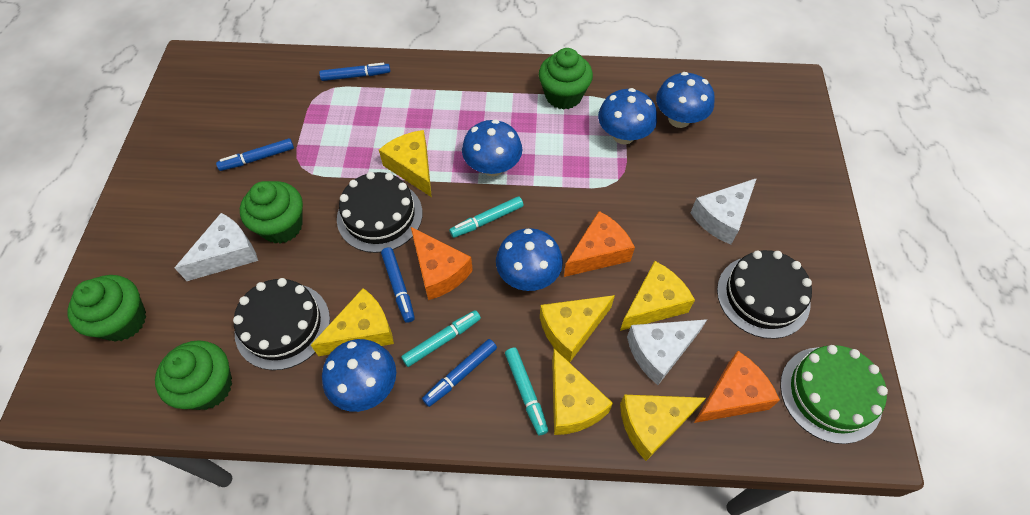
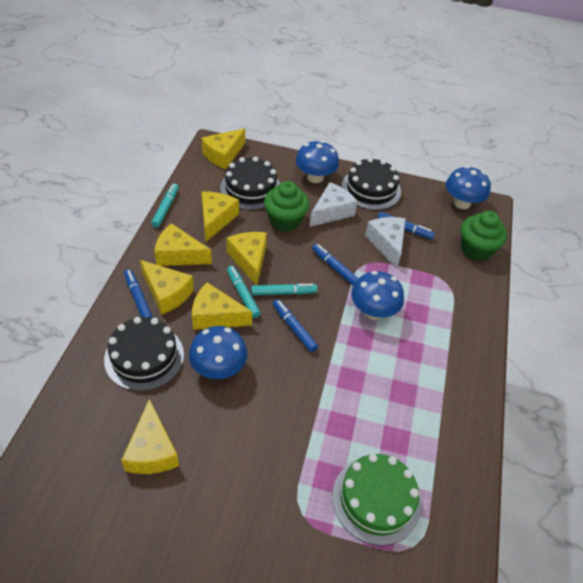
blue mushroom: [322,339,396,412] [462,119,522,176] [496,228,563,291] [598,88,657,145] [656,72,715,128] = 5 -> [189,326,247,379] [296,140,339,183] [351,271,404,320] [446,166,491,209] = 4
green cupcake: [67,275,146,342] [155,340,232,410] [240,181,303,244] [539,48,593,110] = 4 -> [264,181,309,232] [461,211,507,261] = 2
orange cheese: [411,227,473,300] [564,211,635,277] [694,351,780,423] = 3 -> none = 0
white cheese: [175,213,258,281] [627,319,707,385] [690,178,757,245] = 3 -> [310,182,358,227] [365,217,406,269] = 2
yellow cheese: [311,288,394,356] [379,130,432,197] [540,295,615,362] [552,349,613,435] [620,261,695,331] [620,395,706,461] = 6 -> [121,399,179,474] [140,260,194,315] [154,223,212,266] [192,282,252,330] [201,128,245,169] [202,192,239,242] [226,232,267,285] = 7

